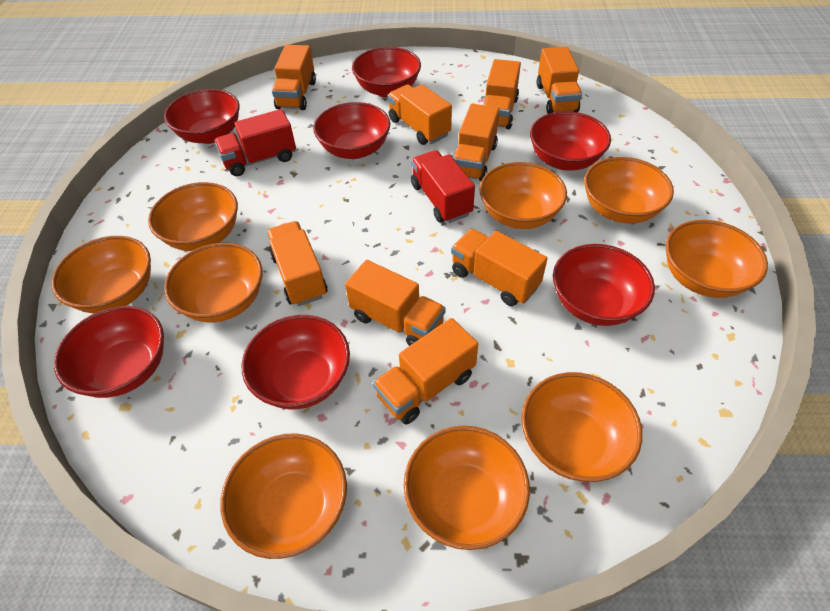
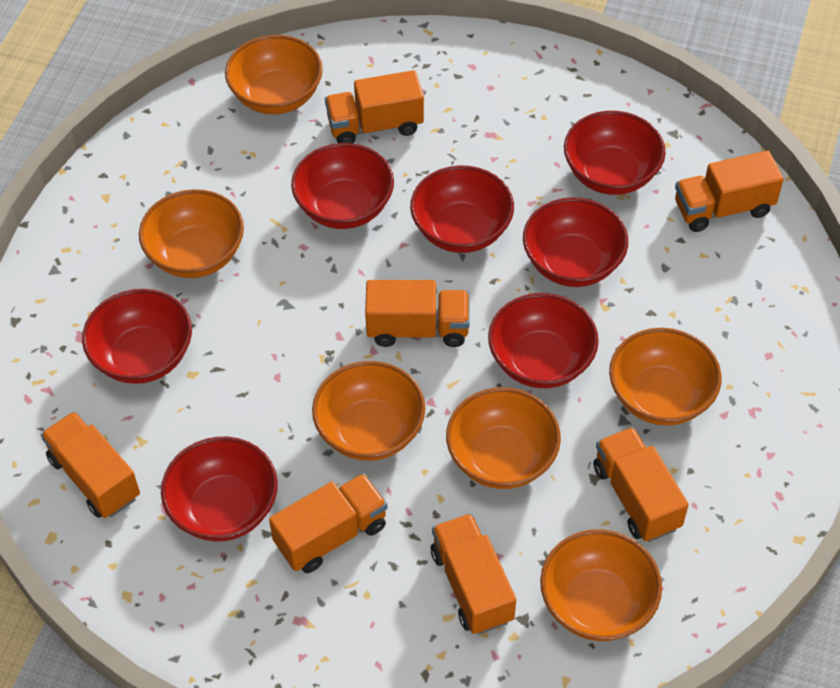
orange bowl: [51,236,151,313] [148,182,238,251] [164,243,262,322] [220,433,347,559] [404,426,530,550] [479,162,567,229] [521,372,642,482] [584,157,674,224] [665,220,768,298] = 9 -> [139,189,244,278] [225,35,323,114] [312,361,425,461] [446,387,561,489] [540,529,662,641] [609,328,722,426] = 6
orange truck: [266,221,328,306] [272,45,316,110] [345,260,446,346] [373,318,478,424] [387,84,452,145] [451,229,547,306] [453,104,499,181] [483,59,521,129] [537,47,582,114] = 9 -> [41,412,140,518] [269,473,388,573] [325,70,424,144] [365,280,470,347] [431,513,516,634] [593,427,689,542] [675,151,784,232] = 7
red truck: [214,109,296,176] [411,150,475,223] = 2 -> none = 0

